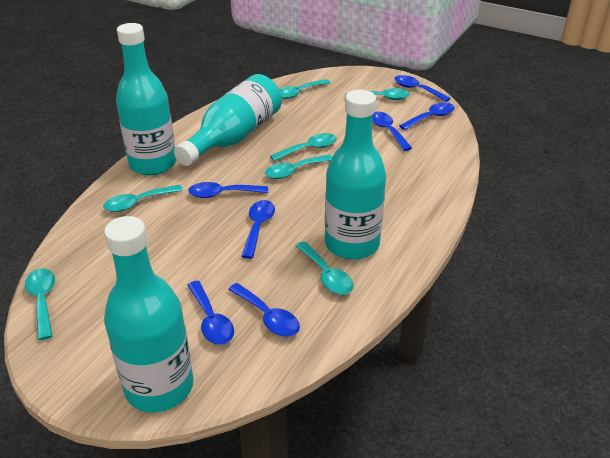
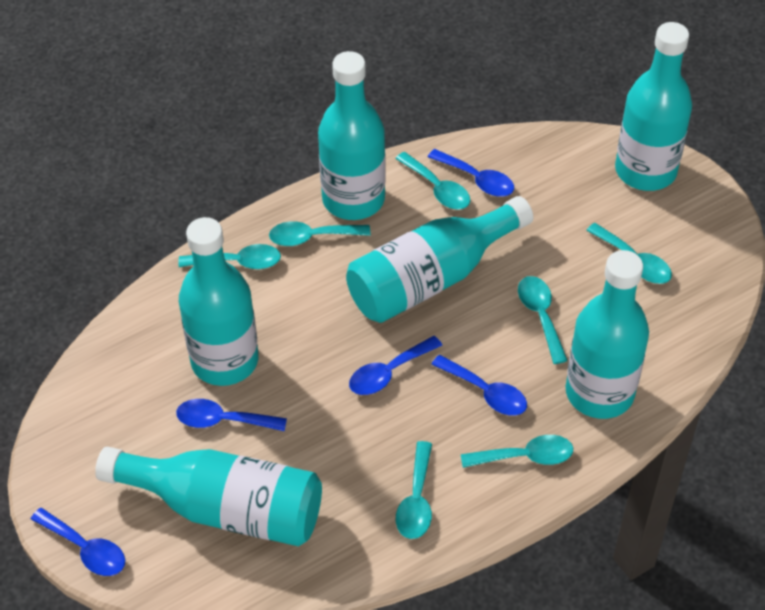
blue spoon: [187,281,234,345] [188,182,268,198] [228,283,300,337] [241,200,275,259] [372,112,412,151] [394,75,451,102] [399,102,455,130] = 7 -> [31,508,125,576] [176,399,287,431] [349,336,442,395] [428,149,514,197] [431,355,527,416] = 5
turquoise bottle: [104,216,194,412] [116,23,176,175] [174,74,282,166] [325,90,386,260] = 4 -> [95,447,322,547] [179,217,259,386] [318,51,386,220] [346,196,533,323] [566,250,649,419] [615,22,692,191] = 6

